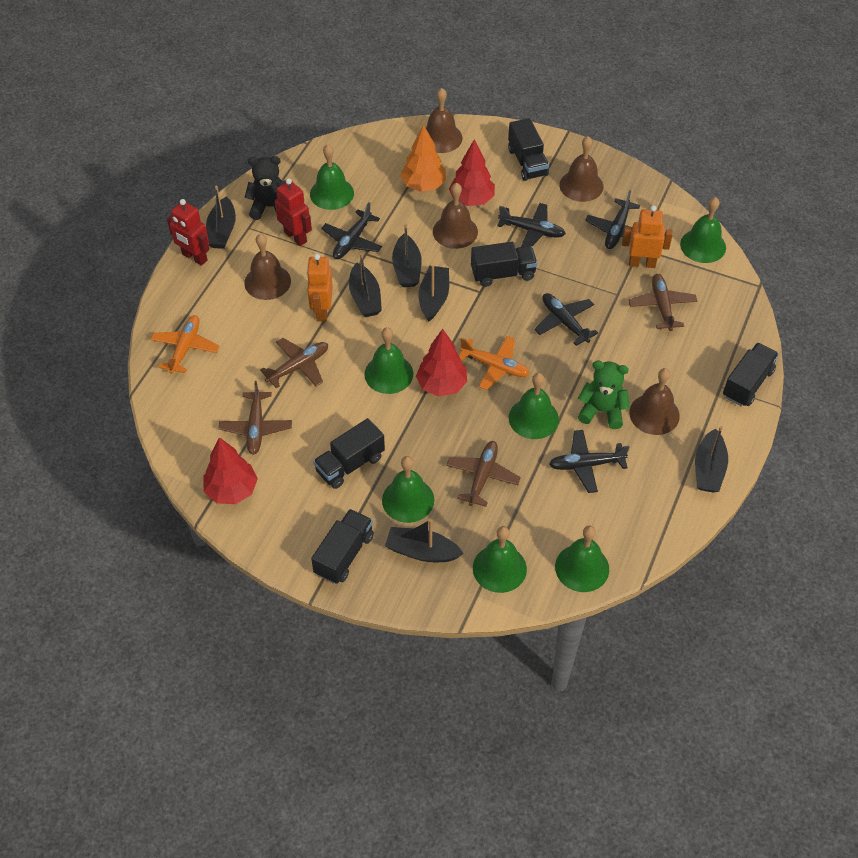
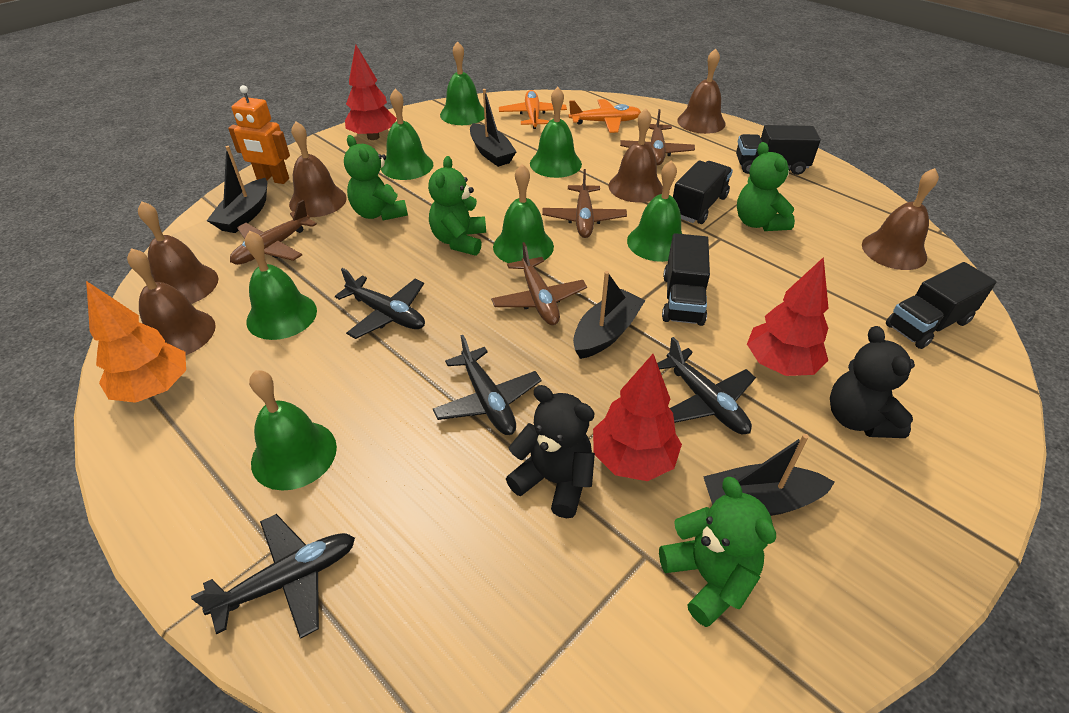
black boat: [206,186,236,249] [349,253,382,317] [385,519,464,562] [392,224,422,287] [418,265,449,321] [695,426,728,492] = 6 -> [207,146,267,233] [470,89,516,167] [573,271,646,359] [703,434,835,516] = 4
black plane: [321,202,382,259] [497,203,566,247] [534,293,598,346] [549,430,629,493] [585,190,640,249] = 5 -> [191,514,355,639] [335,268,425,339] [433,335,542,435] [657,337,756,434] = 4
black teddy bear: [244,156,286,220] = 1 -> [506,385,595,519] [830,326,915,438] = 2
black truck: [311,509,374,584] [313,418,385,489] [471,242,538,287] [508,118,549,181] [723,343,779,407] = 5 -> [662,233,710,326] [673,160,733,224] [736,125,821,175] [886,262,997,349] = 4
brown bell: [244,234,291,300] [426,88,463,153] [433,183,478,249] [559,136,603,202] [629,368,680,435] = 5 -> [127,248,216,355] [138,201,218,304] [289,121,347,217] [609,108,663,203] [677,48,726,134] [862,168,939,270] = 6
green teddy bear: [578,361,630,429] = 1 -> [344,135,408,220] [428,156,486,256] [659,477,776,627] [737,142,795,231] = 4
orange robot: [306,254,333,322] [622,205,673,268] = 2 -> [228,85,290,184] = 1
red robot: [167,199,209,266] [275,178,312,246] = 2 -> none = 0

